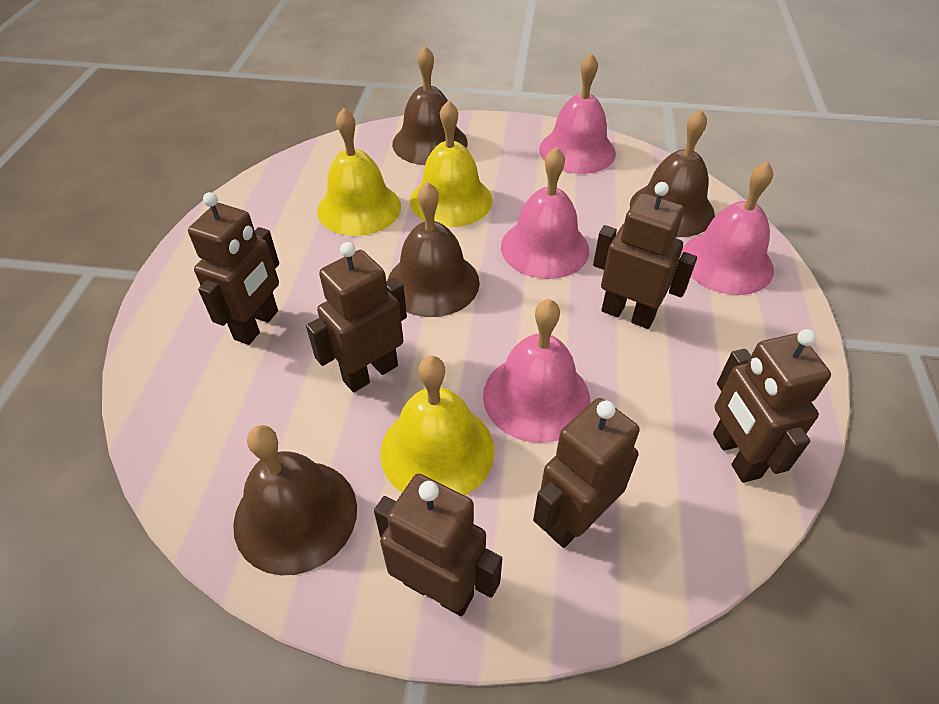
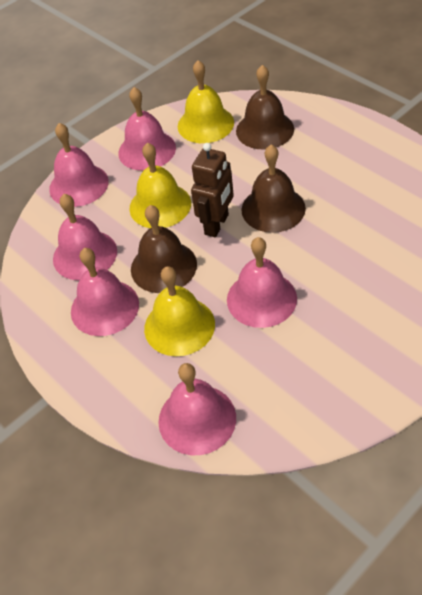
brown bell: [233,425,357,575] [387,182,480,317] [392,46,467,165] [630,109,715,237] = 4 -> [131,205,197,293] [236,65,294,150] [242,145,306,233] = 3
brown robot: [188,192,279,345] [306,242,407,392] [374,474,502,616] [533,398,640,548] [593,182,697,329] [713,329,831,483] = 6 -> [191,143,234,237] = 1
pink bell: [483,299,590,443] [501,147,589,279] [539,53,616,174] [681,161,774,295] = 4 -> [49,123,109,207] [53,194,117,280] [71,248,139,336] [118,87,176,171] [158,363,236,455] [227,237,297,328] = 6

